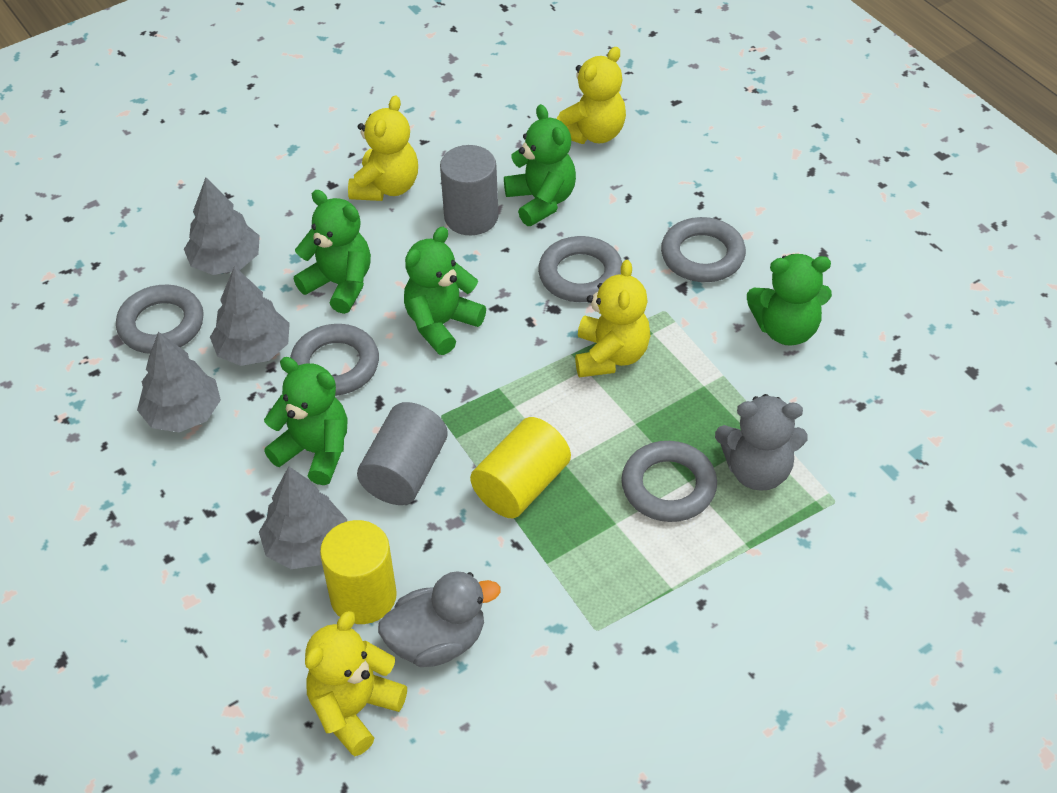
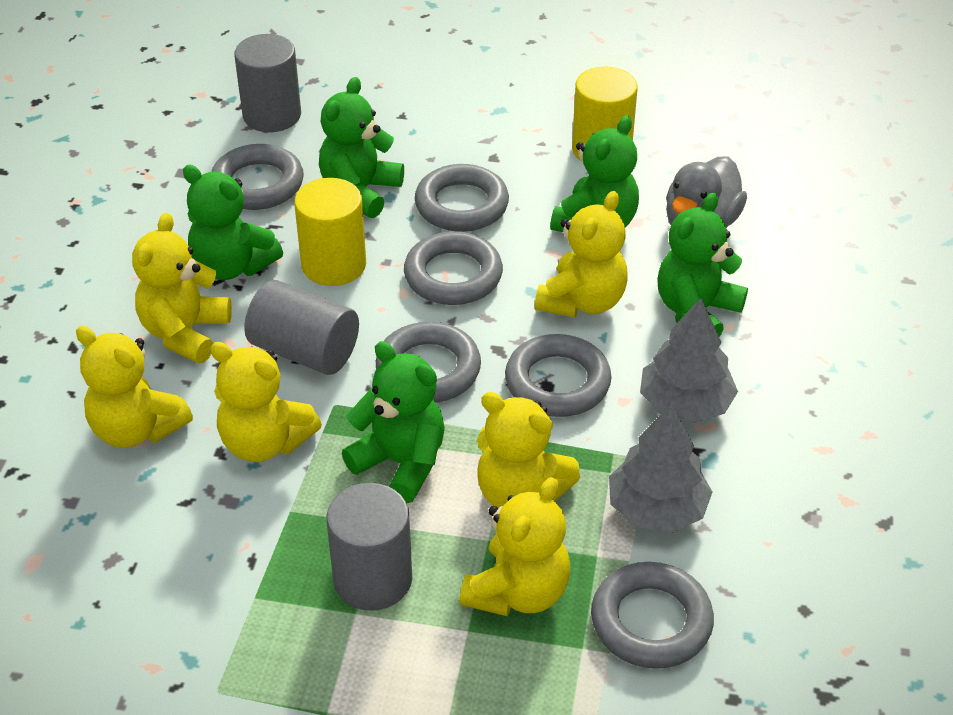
grey cylinder: [357,402,448,505] [440,145,499,235] = 2 -> [234,34,301,132] [244,280,359,375] [327,483,412,611] = 3
grey ring: [116,284,204,354] [290,324,379,396] [538,236,622,302] [621,441,717,522] [661,217,746,282] = 5 -> [212,144,304,210] [376,322,481,403] [404,232,503,305] [415,164,509,232] [505,334,611,417] [591,562,714,669] = 6
grey teddy bear: [715,394,808,491] = 1 -> none = 0
grey tree: [137,332,221,432] [184,178,260,275] [210,266,290,366] [259,466,347,569] = 4 -> [609,404,712,533] [640,298,738,423] = 2
yellow teddy bear: [305,611,407,756] [348,95,418,201] [556,47,626,144] [575,260,651,377] = 4 -> [76,326,193,448] [132,213,232,364] [210,342,322,462] [459,477,570,616] [477,392,580,508] [535,191,628,318] = 6

